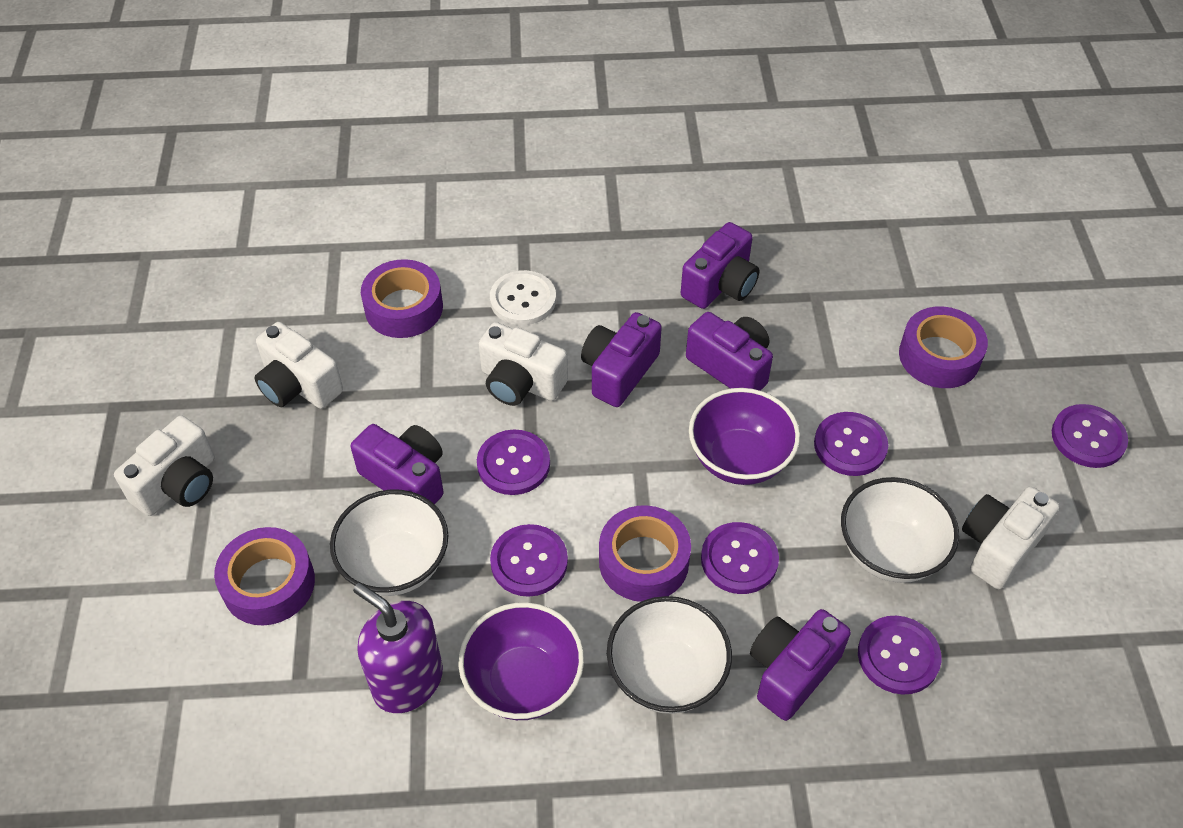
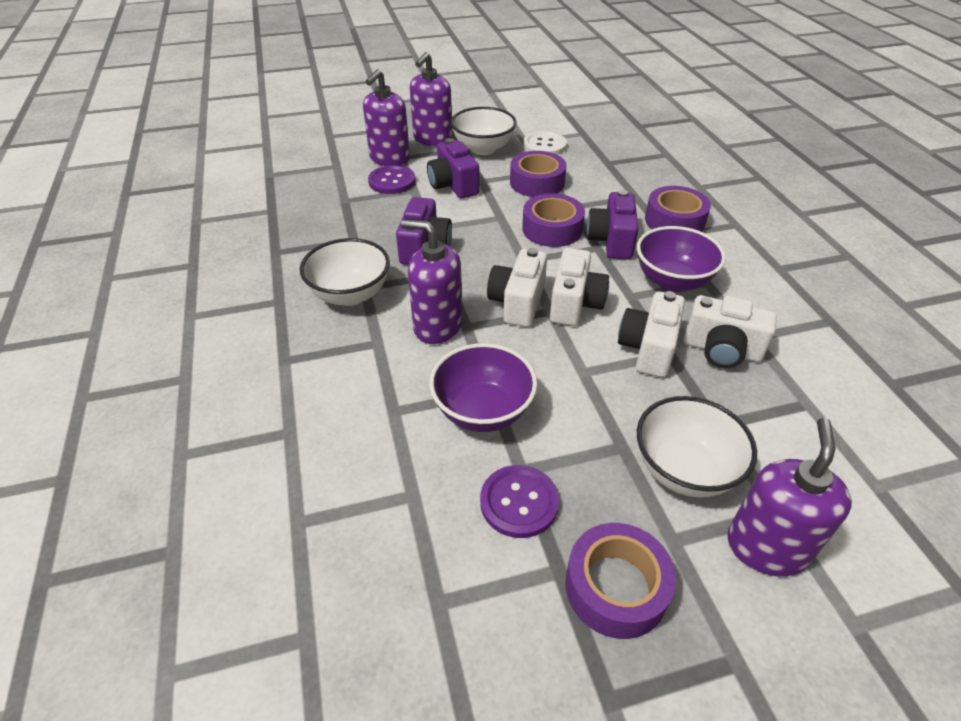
purple button: [477,430,550,495] [490,524,568,597] [701,522,779,594] [814,412,888,476] [858,616,942,695] [1052,404,1128,468] = 6 -> [368,165,415,194] [480,465,559,538] = 2
purple camera: [351,424,444,504] [581,312,662,407] [681,222,760,309] [686,312,773,391] [750,609,851,721] = 5 -> [396,197,452,265] [427,138,479,198] [586,190,639,259] = 3
purple soap dispenser: [353,583,443,713] = 1 -> [363,69,410,166] [401,219,462,344] [410,52,453,146] [727,418,852,577] = 4

